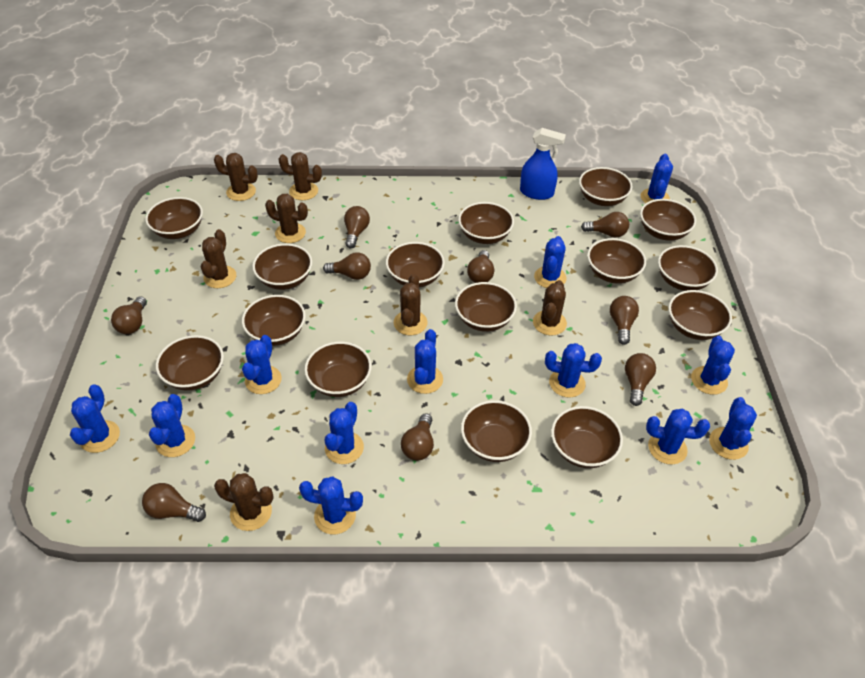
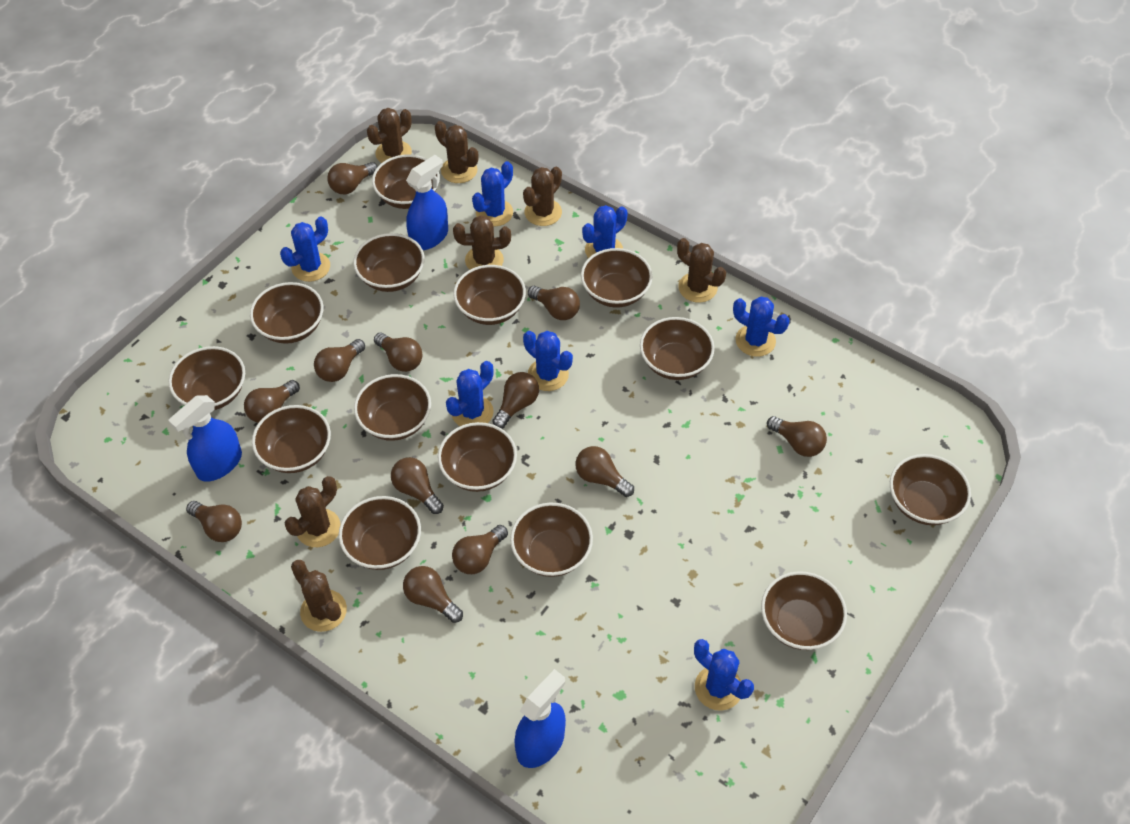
blue cactus: [70,384,120,453] [149,394,195,457] [242,335,282,394] [299,476,363,534] [325,402,364,464] [407,329,443,394] [534,236,566,288] [545,343,602,398] [641,154,673,203] [646,409,710,465] [691,336,735,395] [709,397,757,460] = 12 -> [280,216,330,282] [446,361,494,426] [472,161,513,226] [523,331,573,391] [582,205,628,258] [694,639,754,711] [733,297,789,357] = 7
blue spray bottle: [520,128,566,200] = 1 -> [168,395,242,482] [406,155,448,250] [514,669,566,768] = 3
brown bowl: [145,197,203,239] [156,335,224,391] [242,295,306,346] [252,243,312,290] [305,342,372,397] [386,242,445,287] [455,282,517,332] [458,202,514,244] [461,400,532,462] [551,406,623,468] [579,167,633,206] [587,238,646,284] [640,199,696,241] [658,245,718,291] [668,290,732,340] = 15 -> [169,346,245,410] [250,282,324,344] [252,405,331,473] [339,496,421,570] [353,233,425,292] [354,374,431,441] [372,154,440,209] [438,422,517,492] [453,265,526,325] [510,503,593,577] [581,248,653,308] [640,317,715,380] [761,571,847,650] [890,454,971,525] = 14
brown light bulb: [111,296,147,334] [142,483,206,522] [323,252,371,280] [344,206,370,248] [401,413,434,461] [467,250,494,283] [581,212,629,238] [610,296,639,345] [625,353,656,406] = 9 -> [186,501,242,542] [244,380,300,423] [314,339,365,382] [327,162,378,194] [374,333,422,372] [391,457,444,514] [403,566,463,623] [452,525,508,574] [492,372,539,429] [528,286,580,320] [575,446,634,497] [767,416,827,457] = 12

